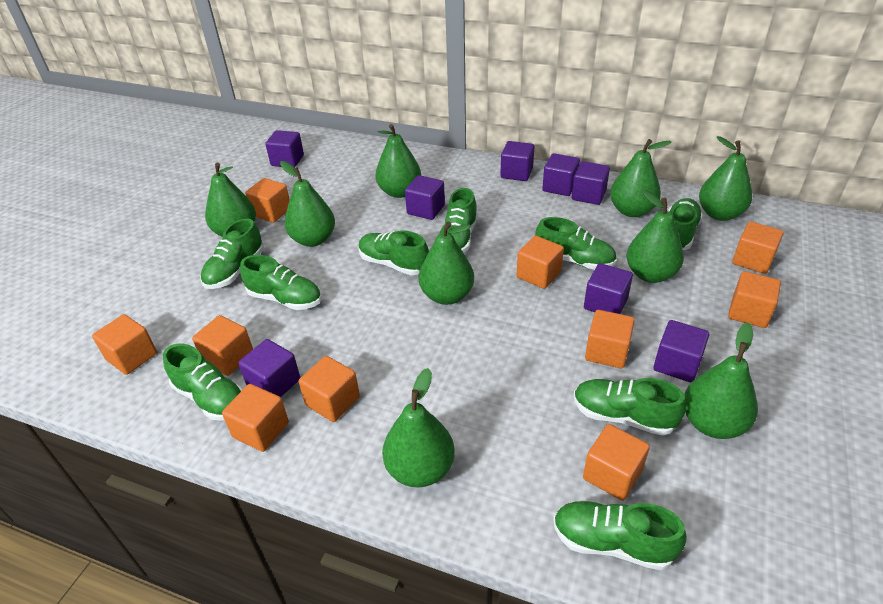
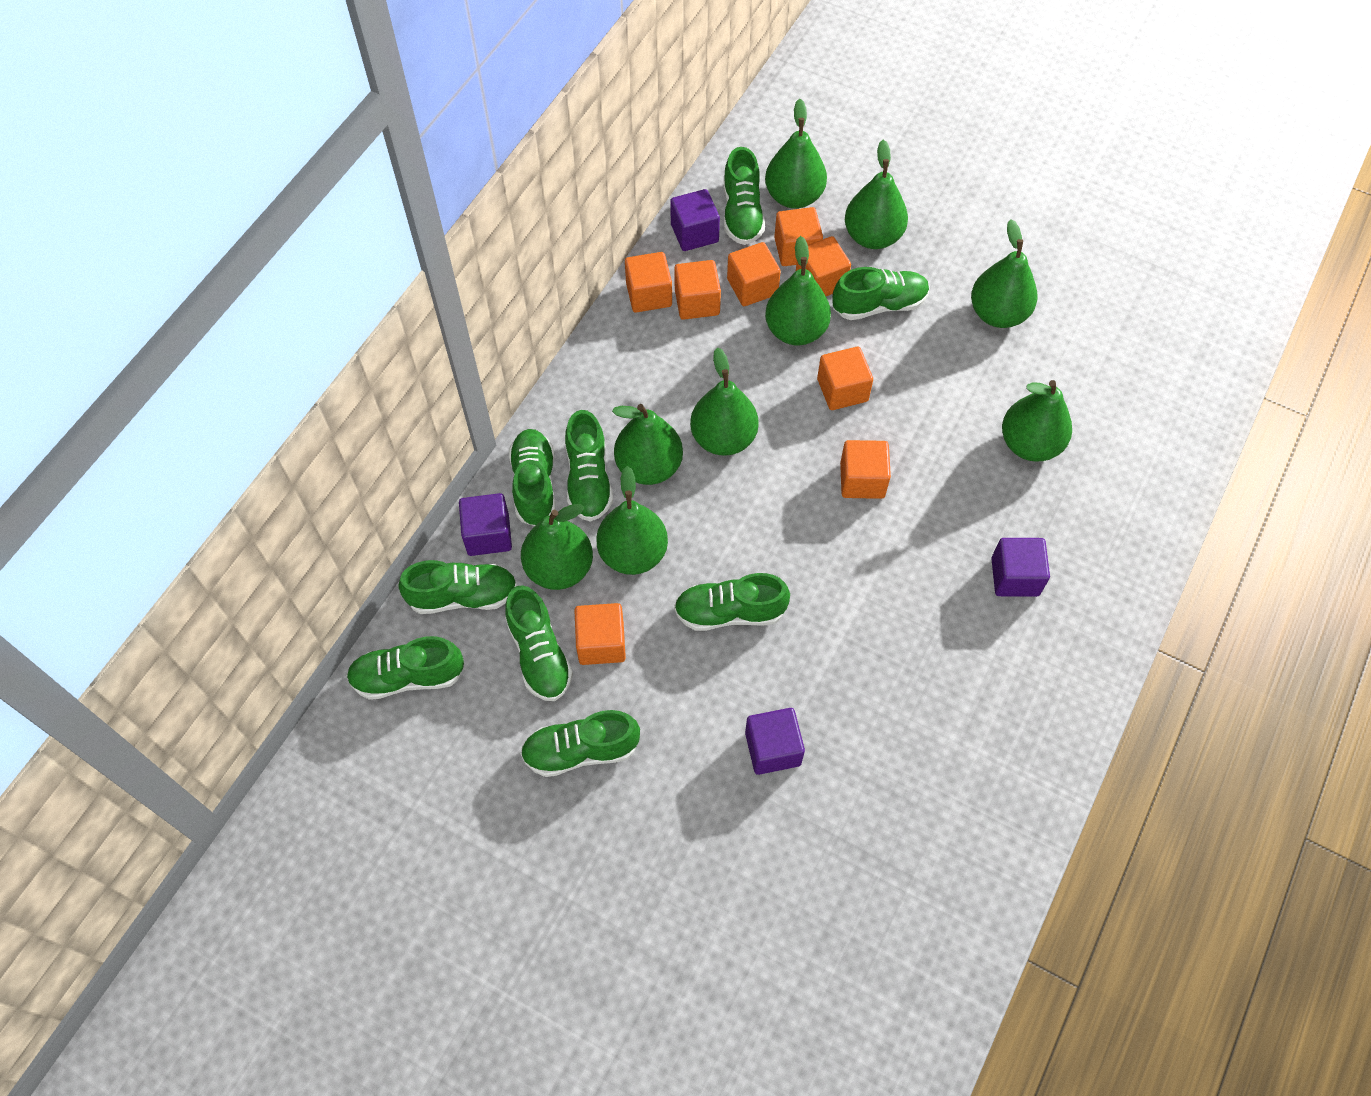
orange cube: [92,314,157,375] [192,315,253,376] [222,384,289,452] [245,178,290,223] [299,356,360,422] [516,236,564,289] [583,424,650,501] [585,310,635,369] [728,271,781,328] [732,221,784,274] = 10 -> [574,603,626,665] [625,252,672,313] [674,260,721,320] [727,242,781,306] [774,207,823,266] [796,236,851,296] [817,347,873,410] [840,440,891,499] = 8
purple cube: [238,339,300,397] [265,130,304,167] [405,175,445,220] [500,141,534,181] [542,153,580,196] [572,161,610,205] [584,263,633,314] [653,320,709,382] = 8 -> [459,493,512,556] [670,189,720,251] [745,708,805,775] [991,538,1050,597] = 4

